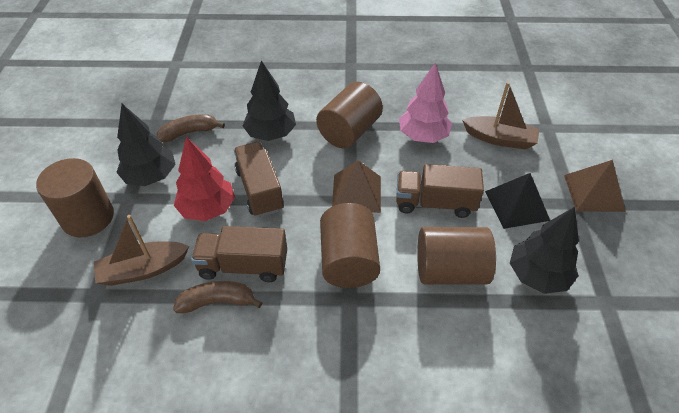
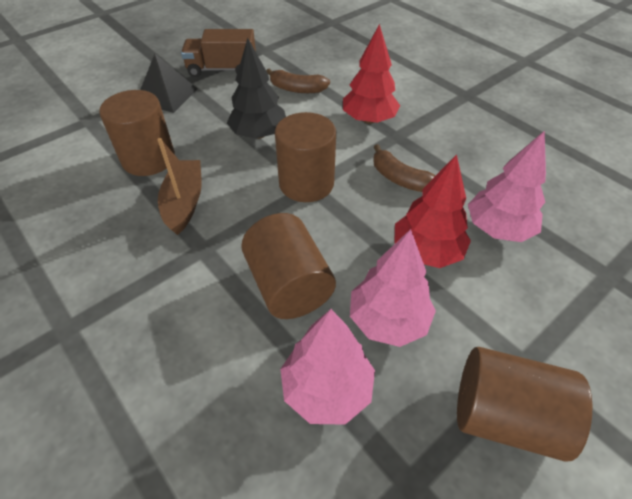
black tree: [116,104,176,186] [243,60,296,141] [510,207,579,294] = 3 -> [227,38,286,139] = 1
brown boat: [94,215,189,286] [462,82,540,150] = 2 -> [157,138,202,235] = 1
brown pyramid: [332,160,381,213] [564,160,626,212] = 2 -> none = 0
brown truck: [191,226,287,282] [234,142,284,217] [396,164,484,218] = 3 -> [181,29,256,77] = 1
pink tree: [399,63,452,143] = 1 -> [280,309,375,425] [350,229,436,347] [468,131,546,242] = 3
red tree: [174,137,235,221] = 1 -> [343,24,400,124] [394,154,471,268] = 2

